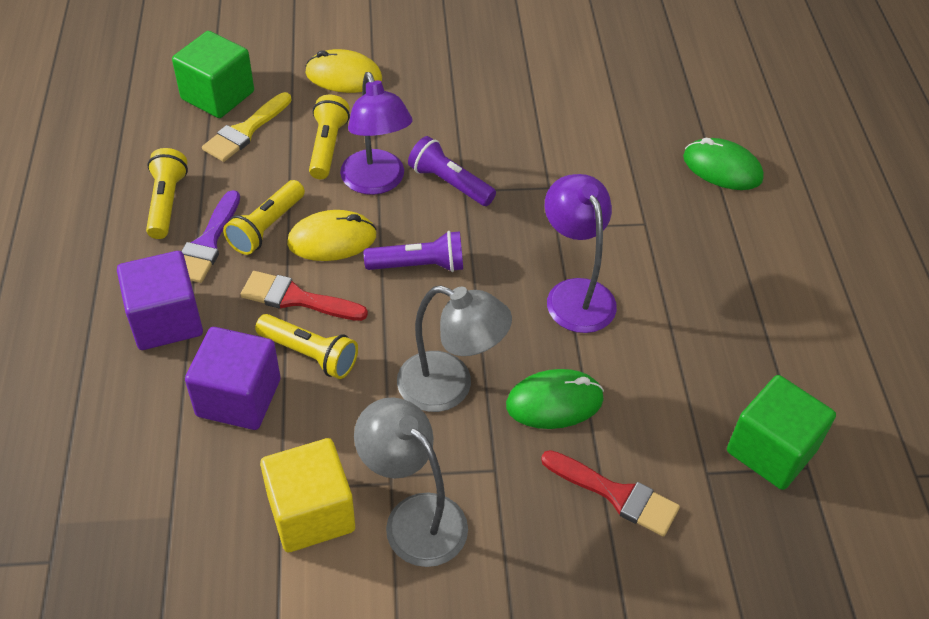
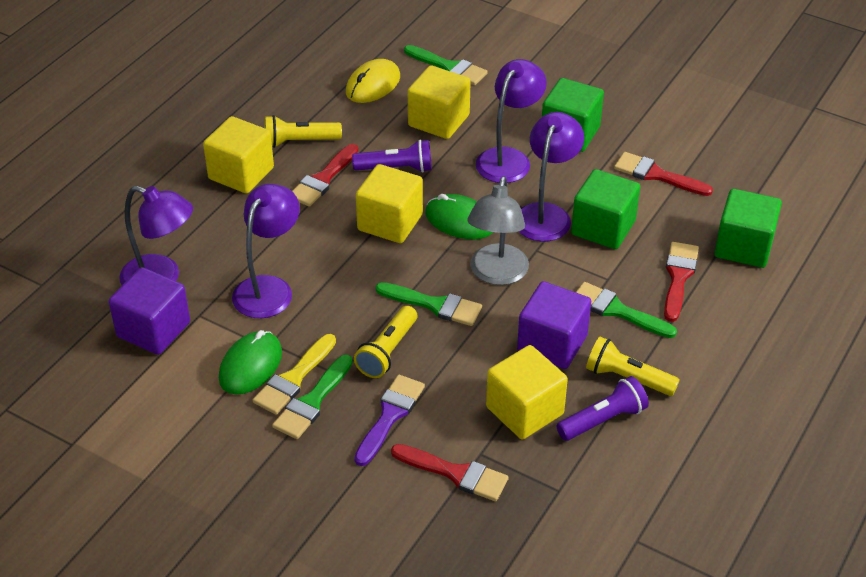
green brush: none = 0 -> [272,355,353,439] [375,282,482,326] [404,45,488,85] [576,282,677,338] = 4
green cube: [172,31,254,118] [727,375,836,490] = 2 -> [542,78,604,152] [571,169,640,249] [714,189,782,268] = 3
grey lamp: [354,397,468,567] [397,286,512,412] = 2 -> [467,176,529,285] = 1
purple lamp: [340,72,413,195] [545,174,617,333] = 2 -> [119,186,193,285] [232,184,300,318] [476,59,547,183] [519,112,584,242] = 4
red brush: [240,271,368,321] [541,450,680,536] = 2 -> [292,144,359,207] [391,444,509,501] [614,152,713,196] [664,242,699,322] = 4
yellow cube: [260,438,355,552] = 1 -> [203,116,274,194] [356,164,423,243] [408,65,471,139] [486,345,568,439] = 4
yellow flashlight: [146,148,188,239] [223,180,305,255] [255,314,358,379] [309,95,350,179] = 4 -> [264,115,342,148] [354,306,417,378] [586,337,680,396] = 3
yellow mouse: [287,210,377,261] [305,49,382,93] = 2 -> [346,59,400,103] = 1

